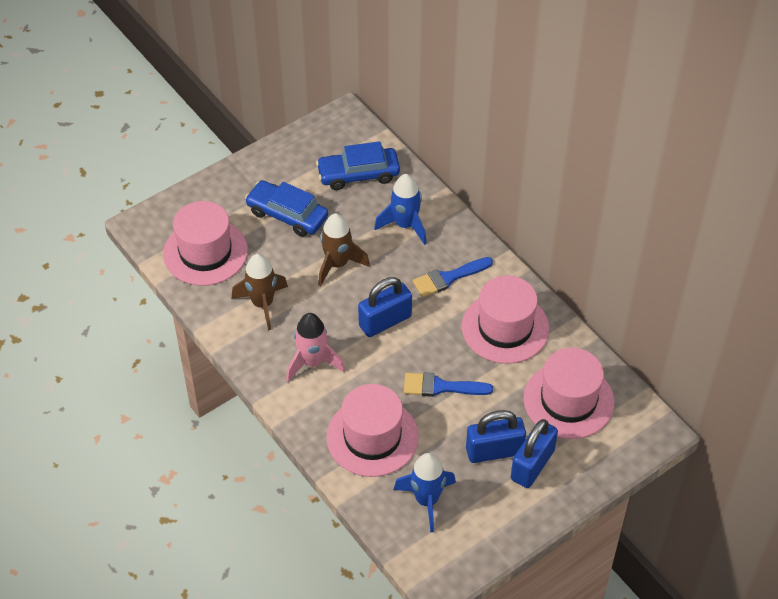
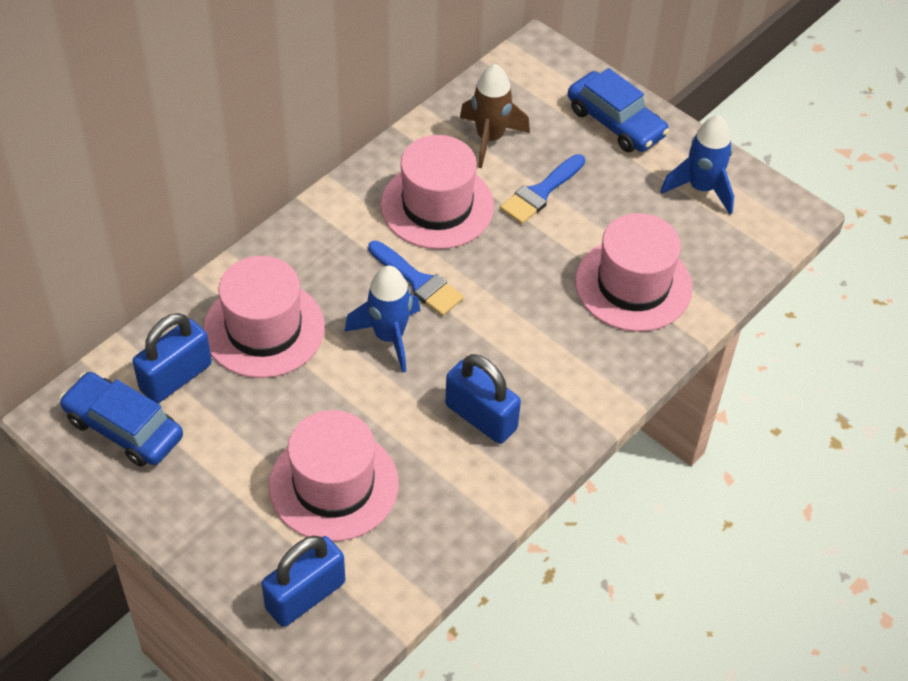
brown rocket: [232,254,288,330] [318,213,370,286] = 2 -> [460,64,530,168] = 1
pink rocket: [286,313,345,382] = 1 -> none = 0

